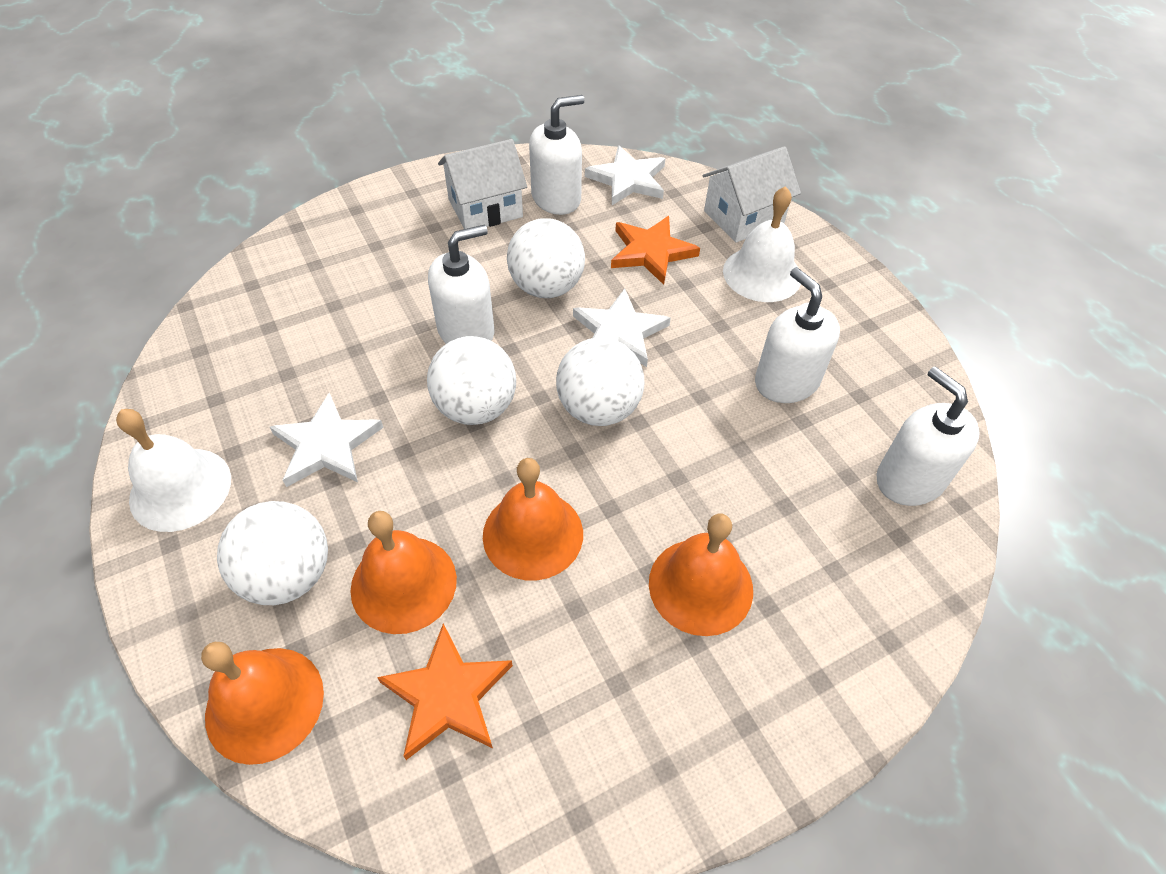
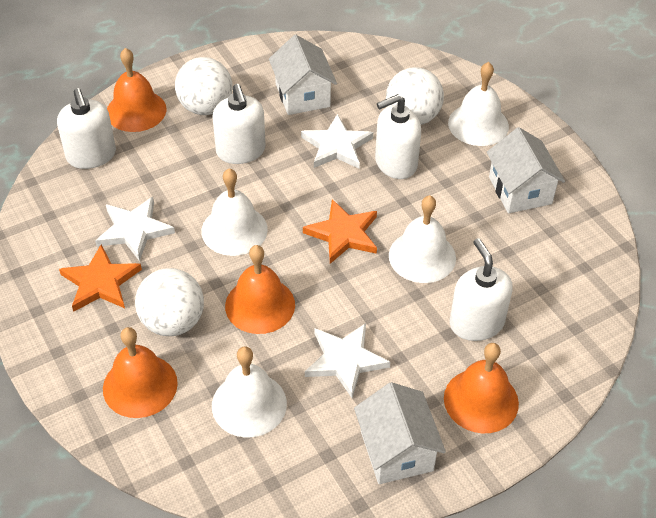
white ball: [217,501,328,605] [427,336,516,425] [507,218,585,298] [556,338,644,426] = 4 -> [135,268,204,336] [175,57,232,115] [386,67,444,125] = 3
white bell: [116,409,231,532] [723,186,801,302] = 2 -> [201,168,268,256] [212,346,287,438] [389,195,456,283] [448,62,509,146] = 4
white house: [438,139,527,229] [703,146,801,243] = 2 -> [269,35,337,115] [354,382,446,484] [487,127,565,213] = 3

